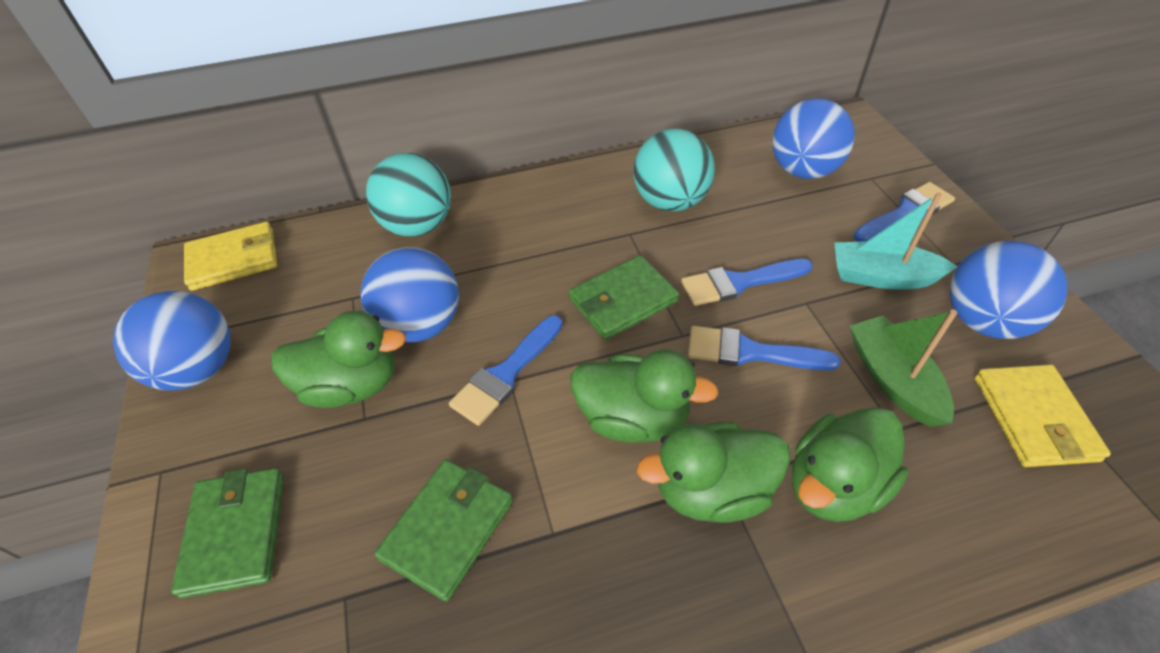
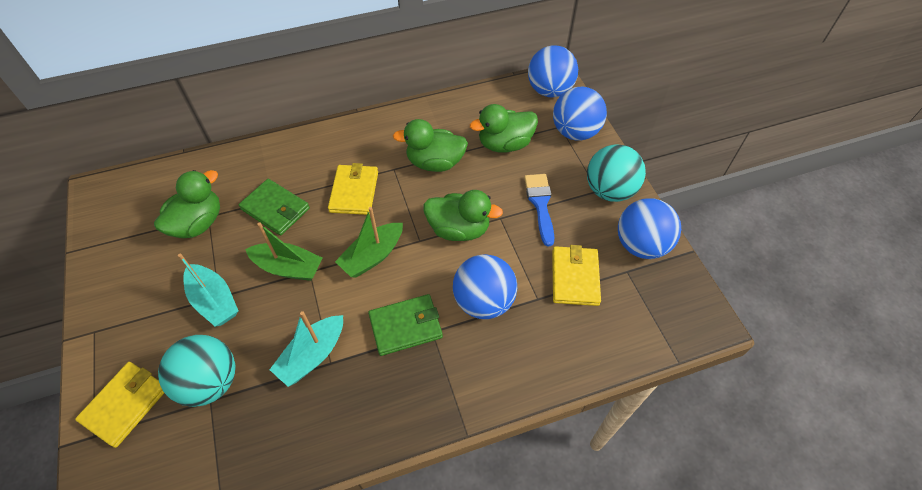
blue brush: [449,315,563,426] [681,259,813,306] [688,326,841,371] [853,182,955,242] = 4 -> [524,174,555,247] = 1
green boat: [850,310,957,427] = 1 -> [245,223,323,281] [335,207,403,278] = 2
green wallet: [171,468,284,598] [374,459,513,602] [569,255,679,340] = 3 -> [239,179,310,236] [368,294,443,356] = 2
turquoise boat: [834,192,958,290] = 1 -> [178,254,238,327] [270,311,343,387] = 2
yellow wallet: [184,222,277,291] [974,364,1111,467] = 2 -> [75,362,164,448] [328,163,378,215] [552,245,601,306] = 3

